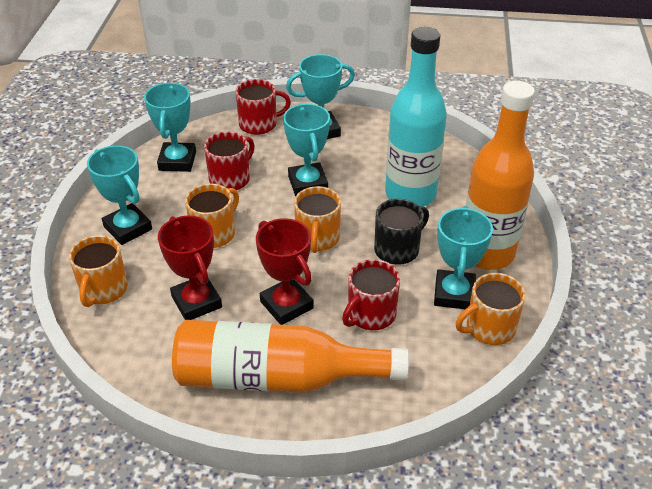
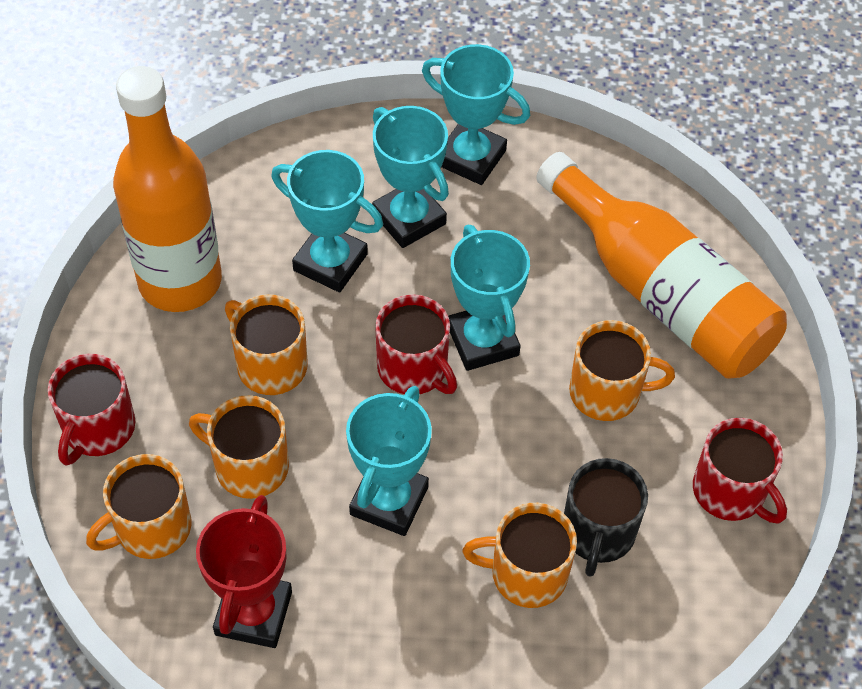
orange mug: [69,235,128,307] [185,184,239,248] [294,186,341,253] [456,273,526,345] = 4 -> [86,454,191,559] [189,395,289,499] [225,295,308,395] [462,503,577,608] [569,320,675,421] = 5
red trophy: [158,216,222,320] [256,218,314,325] = 2 -> [196,495,292,648] = 1
turquoise bottle: [385,27,447,207] = 1 -> none = 0

